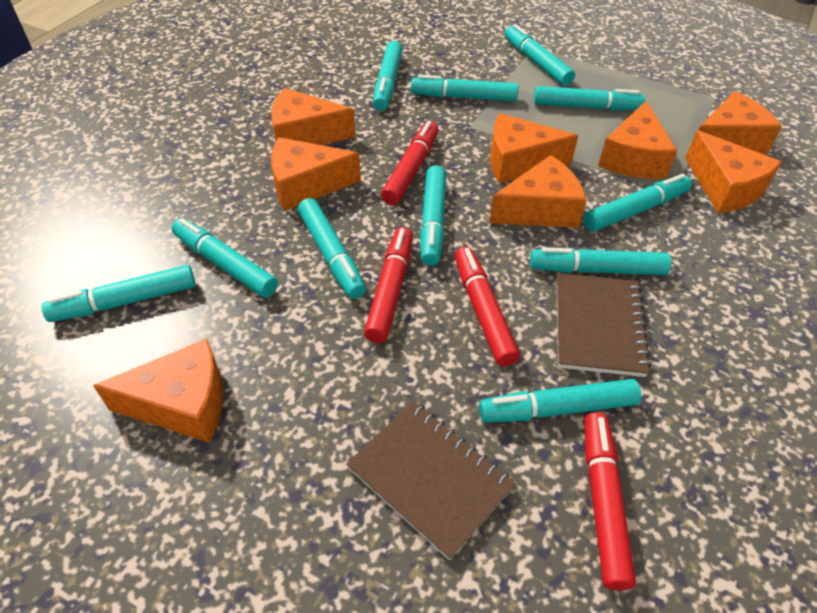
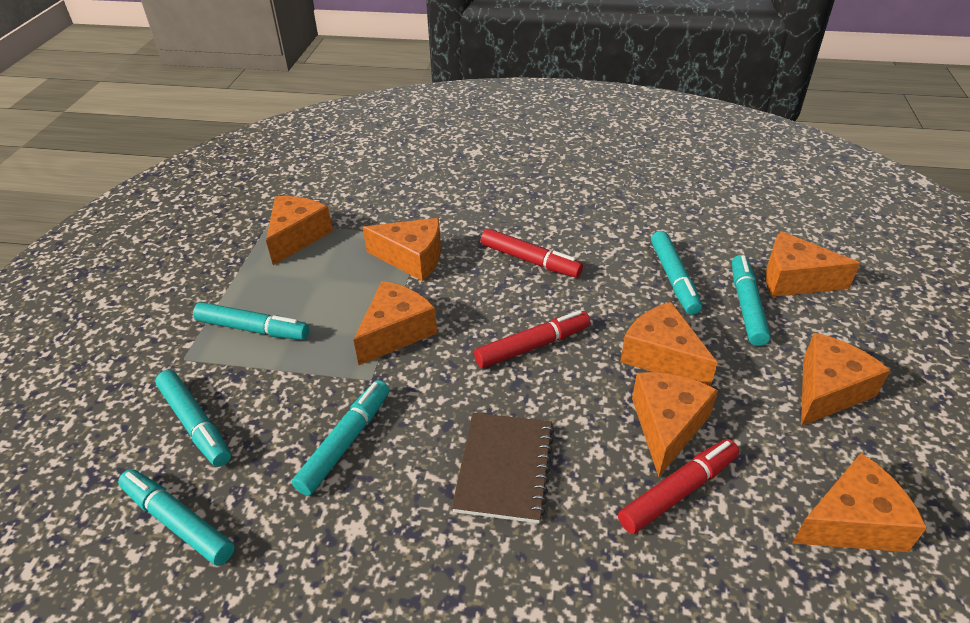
brown notebook: [346,401,516,560] [556,273,651,377] = 2 -> [452,413,554,523] = 1
red marker: [364,227,413,343] [381,121,439,205] [454,246,520,367] [584,412,636,590] = 4 -> [474,310,590,368] [481,228,583,278] [618,439,739,534] = 3
turquoise marker: [42,265,195,322] [172,218,278,298] [298,198,366,299] [373,41,403,111] [411,75,518,101] [420,165,446,266] [479,379,641,422] [505,24,575,86] [530,247,671,275] [534,86,645,110] [583,174,692,232] = 11 -> [118,469,235,566] [155,370,231,467] [193,302,309,340] [292,380,390,496] [651,231,702,315] [732,255,770,346] = 6

